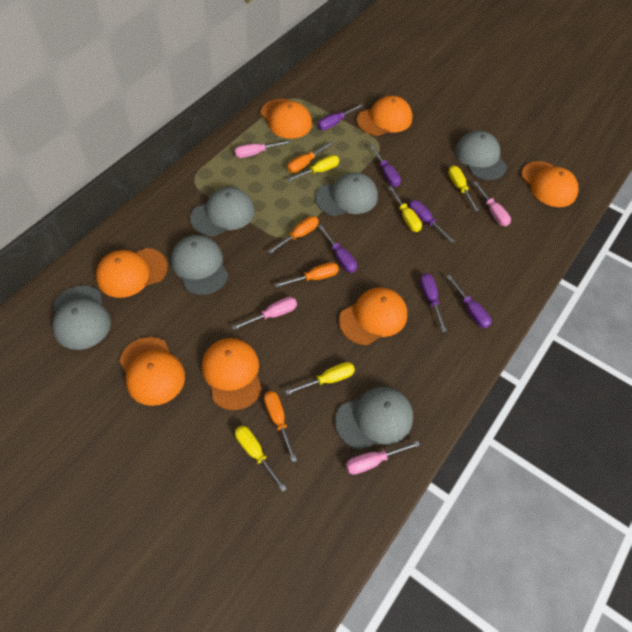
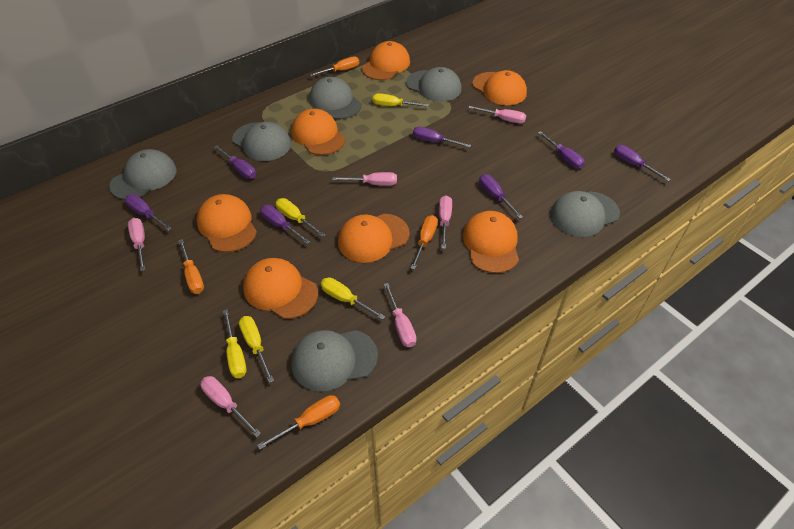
pink screwdriver: [232,297,297,330] [234,140,291,158] [346,441,420,475] [473,181,511,226] = 4 -> [128,218,145,271] [200,376,261,437] [332,172,397,186] [384,283,416,347] [439,195,452,249] [469,106,526,124] = 6
purple screwdriver: [318,104,363,130] [318,225,357,273] [370,145,401,187] [409,200,454,243] [420,273,447,332] [446,275,492,328] = 6 -> [125,194,172,231] [214,146,256,179] [260,205,310,244] [413,126,471,148] [479,174,523,219] [538,131,585,168] [614,145,671,182] = 7

